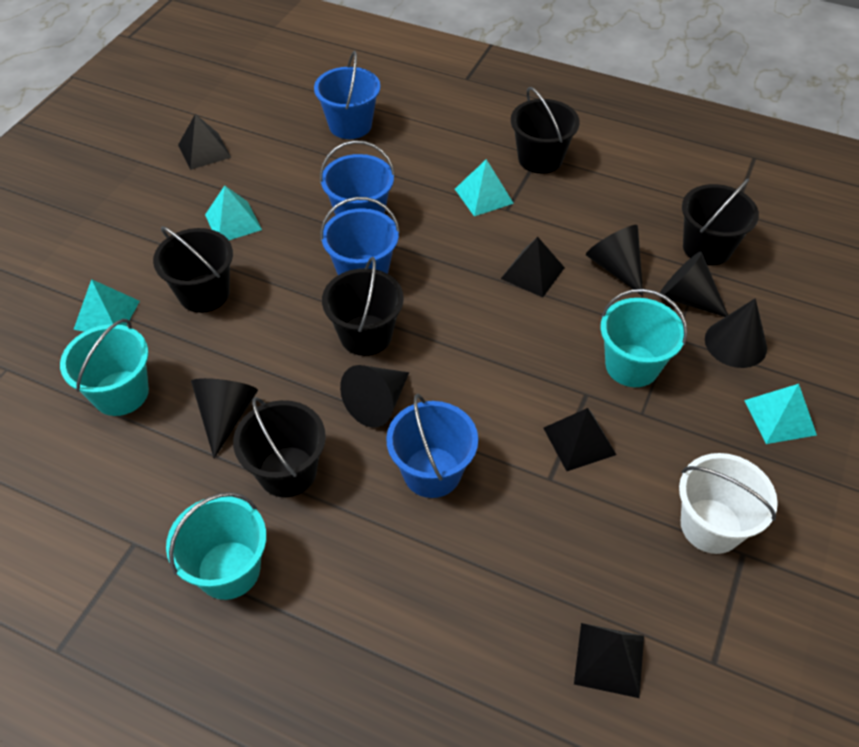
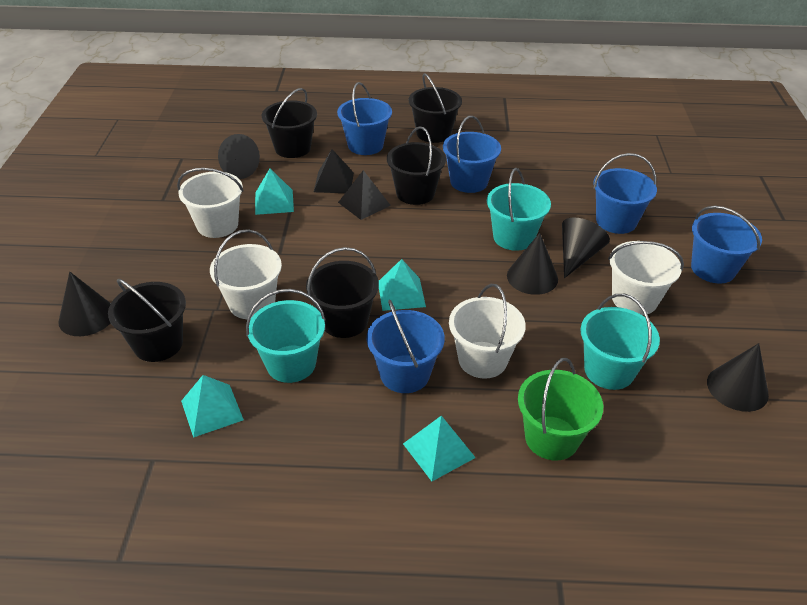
black pyramid: [178,114,231,170] [501,237,565,297] [543,408,616,471] [574,623,644,698] = 4 -> [314,149,354,193] [338,170,391,220] = 2
blue bucket: [314,51,380,139] [320,140,395,215] [320,197,400,275] [386,394,478,498] = 4 -> [337,82,392,155] [367,300,445,393] [443,116,501,193] [593,153,657,234] [691,206,762,284] = 5
green bucket: none = 0 -> [518,358,603,460] = 1
white bucket: [679,453,778,554] = 1 -> [177,168,244,238] [210,229,282,319] [449,284,526,378] [608,241,684,315] = 4

